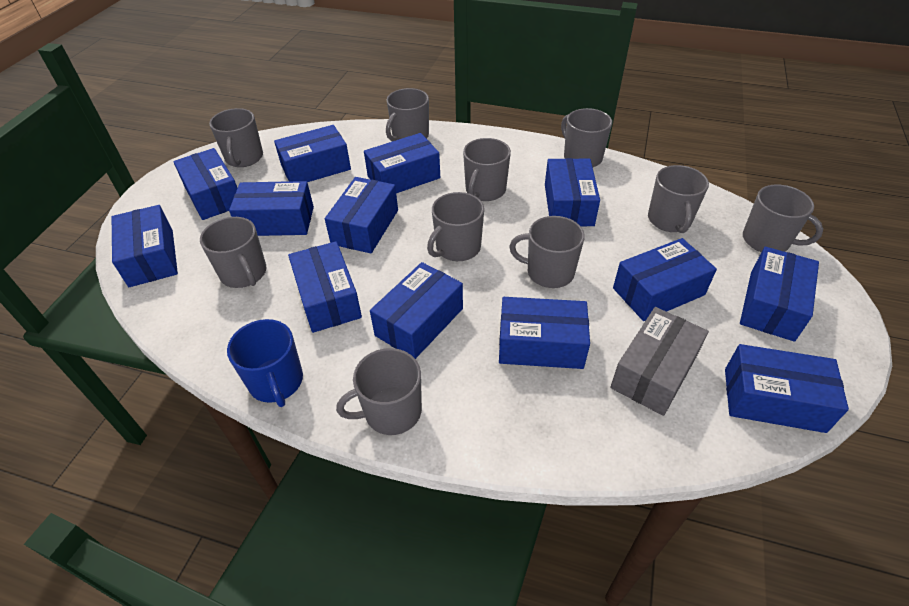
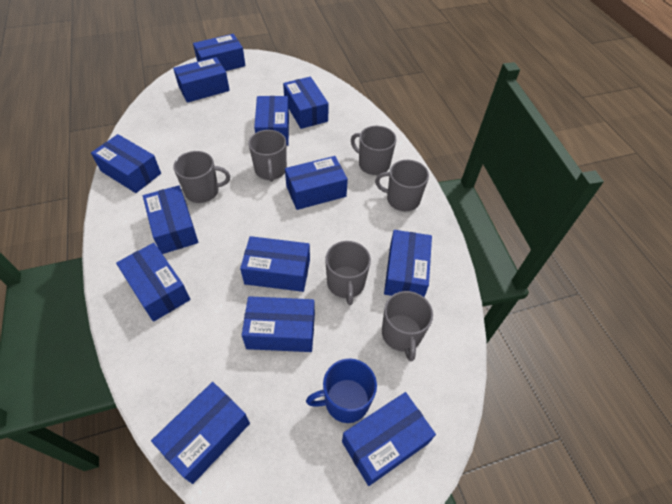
grey box: [610,307,709,416] = 1 -> none = 0
grey mug: [200,217,266,288] [209,108,263,167] [336,348,422,435] [386,88,429,141] [427,192,484,261] [463,138,511,201] [509,216,585,288] [561,108,612,167] [648,165,709,233] [743,184,823,252] = 10 -> [173,151,230,203] [248,130,287,182] [325,241,371,305] [351,126,396,175] [375,160,429,211] [382,291,433,361] = 6

